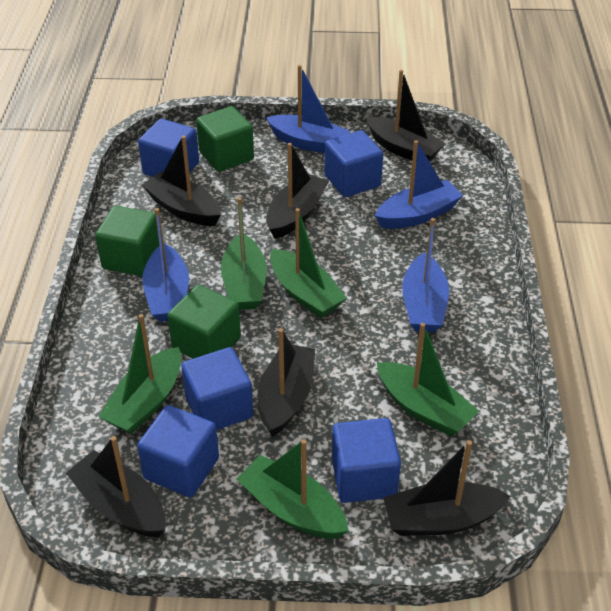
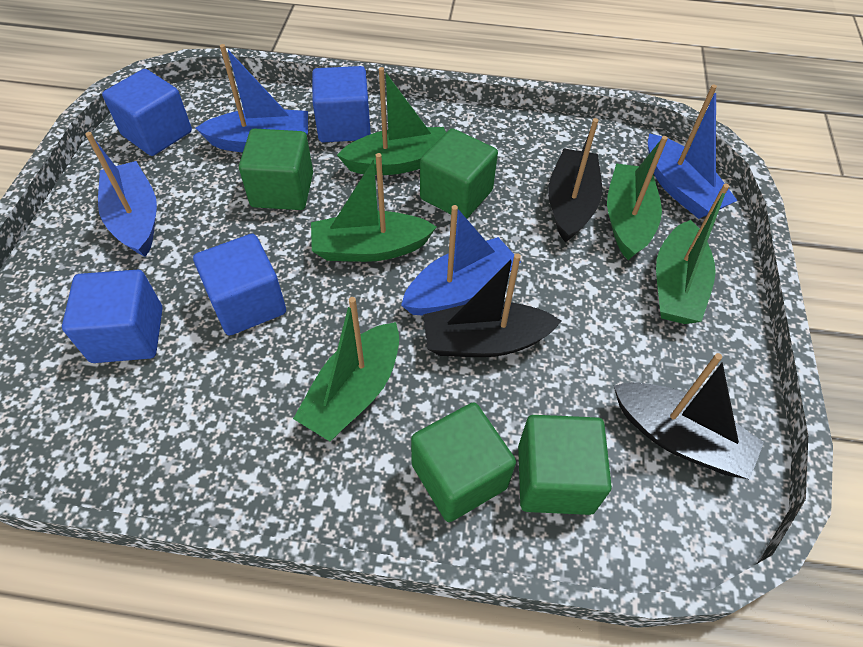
black boat: [66,436,166,537] [142,136,221,226] [258,328,315,437] [266,143,329,239] [366,70,445,161] [383,440,510,536] = 6 -> [423,253,561,357] [548,118,602,242] [613,353,764,479] = 3
blue cube: [137,405,219,498] [138,119,199,177] [181,347,253,430] [325,130,383,197] [332,418,401,503] = 5 -> [62,270,163,363] [102,69,192,156] [193,234,286,336] [312,66,371,142] = 4
green cube: [95,206,160,276] [168,285,241,359] [196,106,254,172] = 3 -> [239,128,313,210] [411,402,516,522] [420,128,498,219] [518,415,612,515] = 4

